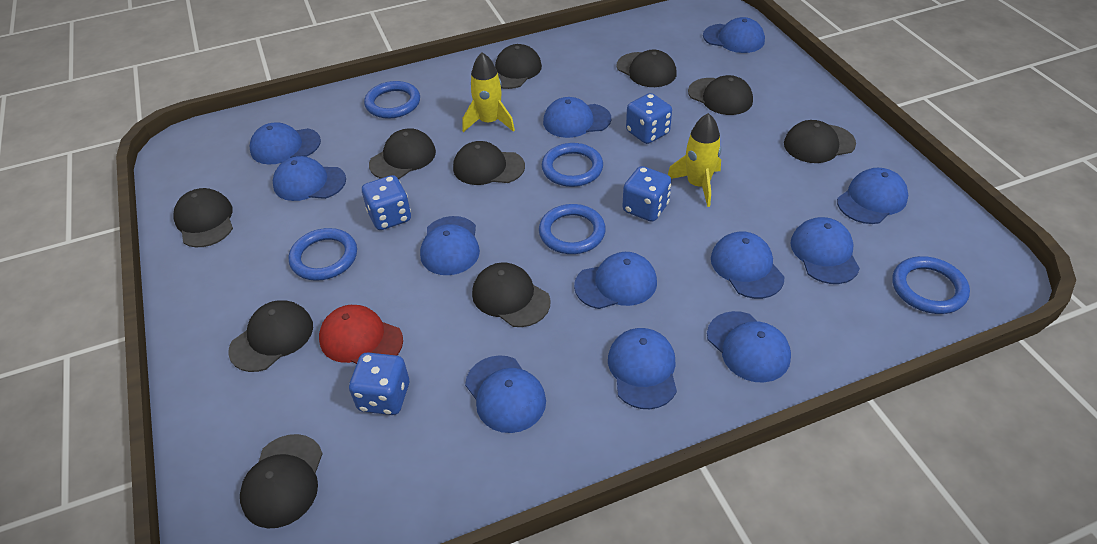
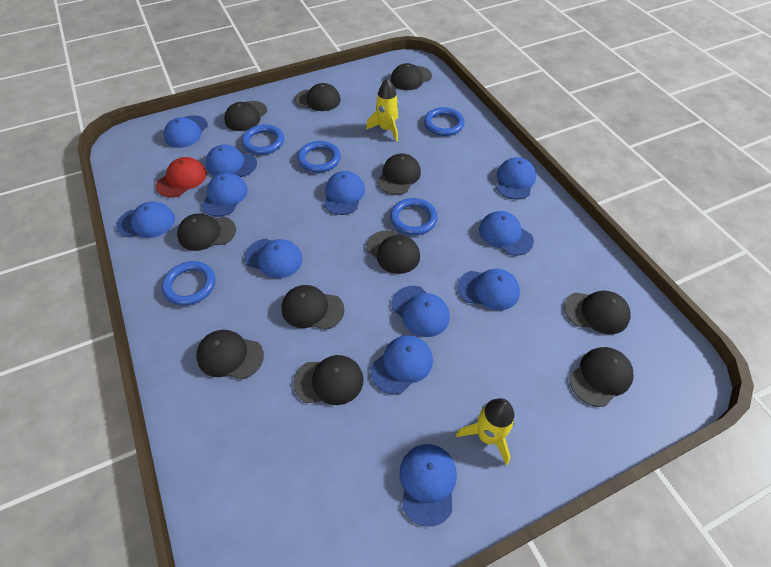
black cap: [173,188,233,247] [228,300,313,372] [240,434,323,528] [369,128,436,179] [453,141,525,185] [472,262,550,327] [495,44,542,89] [617,50,677,87] [688,75,753,115] [784,120,856,163] = 10 -> [177,213,236,251] [196,330,264,379] [224,101,267,131] [282,285,344,330] [294,355,364,405] [295,83,341,111] [366,230,420,274] [377,153,421,195] [391,63,432,90] [564,291,631,334] [569,347,634,407] = 11
blue dice: [349,352,409,415] [362,175,411,230] [622,166,672,222] [626,93,672,144] = 4 -> none = 0

